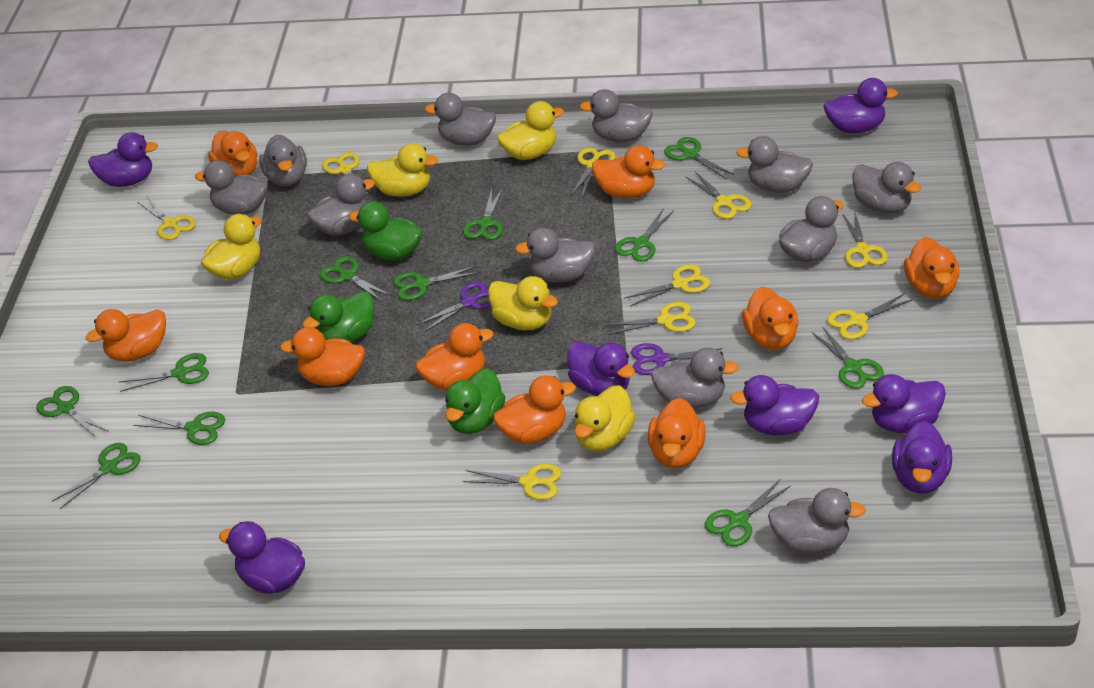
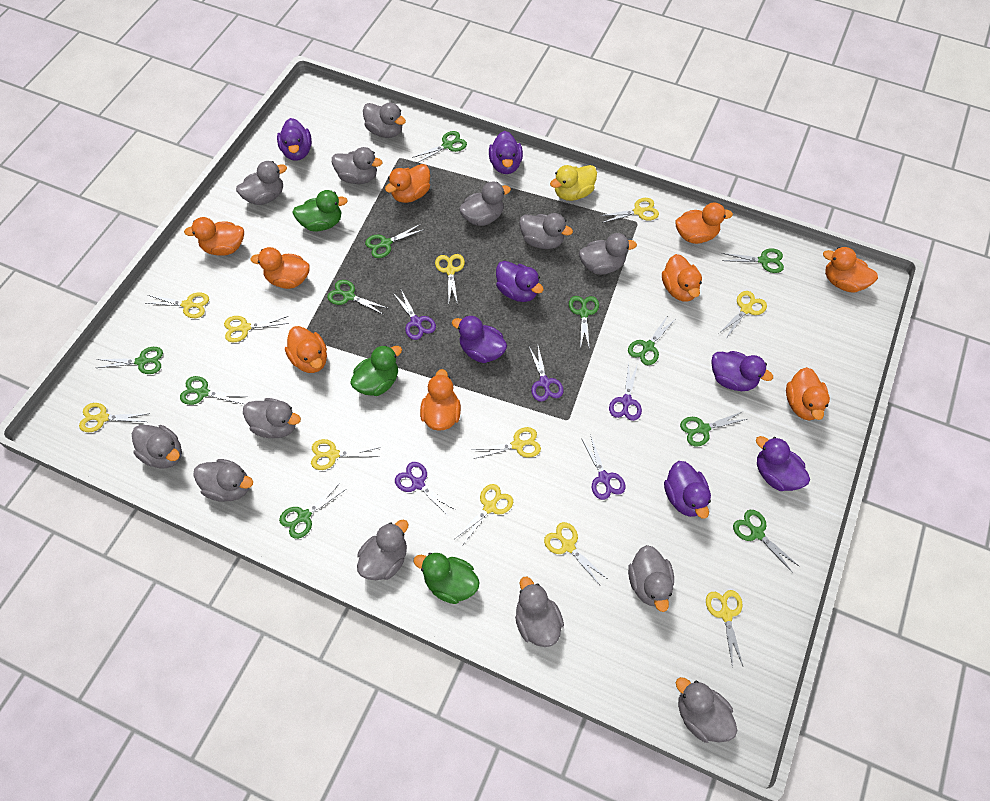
grey duck: [195,160,268,215] [259,135,307,186] [307,174,375,236] [425,93,496,146] [515,227,595,283] [579,89,653,142] [651,348,739,409] [736,136,813,192] [768,488,866,554] [779,196,844,262] [853,162,921,214] = 11 -> [132,425,182,468] [193,459,253,502] [236,161,287,205] [243,398,301,438] [332,147,383,184] [357,520,408,580] [363,103,406,138] [459,182,511,226] [515,577,564,647] [519,213,573,249] [579,233,637,275] [628,545,674,612] [676,677,737,743] = 13
purple scissors: [417,281,491,332] [631,343,724,375] = 2 -> [393,288,436,340] [395,462,457,518] [529,346,564,402] [581,437,626,500] [609,362,642,421] = 5
yellow duck: [201,214,262,280] [367,143,439,197] [488,276,558,330] [497,101,564,160] [574,385,636,451] = 5 -> [550,165,597,201] = 1
yellow scissors: [137,197,196,240] [322,152,369,196] [463,464,561,500] [571,147,616,198] [605,302,696,335] [625,264,710,306] [686,172,752,219] [827,293,913,340] [843,213,888,268] = 9 -> [79,403,150,432] [147,292,209,318] [224,316,289,342] [311,439,381,470] [435,254,465,305] [456,484,513,544] [471,427,541,459] [544,522,606,585] [600,198,659,223] [706,590,743,668] [718,291,767,337] = 11

